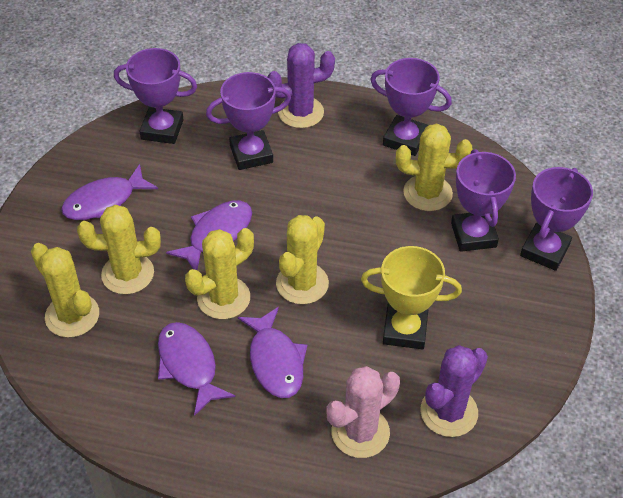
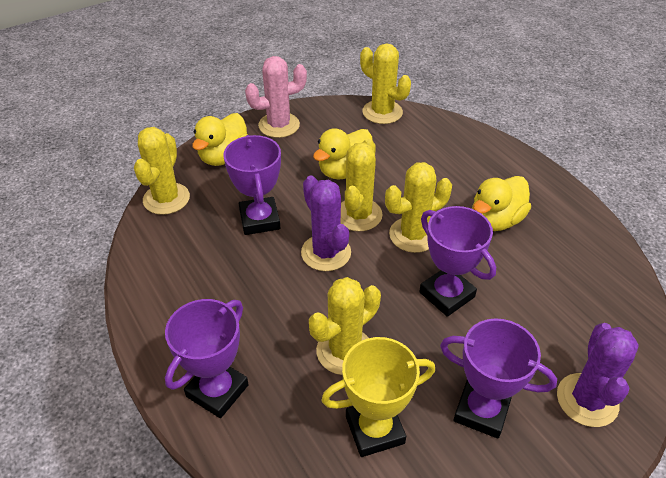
purple fish: [61,164,158,220] [158,322,235,416] [166,200,252,270] [238,307,307,398] = 4 -> none = 0
purple trophy: [114,48,197,144] [206,72,291,170] [370,58,452,156] [451,149,516,252] [520,167,593,271] = 5 -> [165,299,249,418] [224,135,281,235] [419,206,496,317] [440,318,557,438] = 4
yellow duck: none = 0 -> [192,113,248,166] [313,128,373,180] [472,176,531,231] = 3

